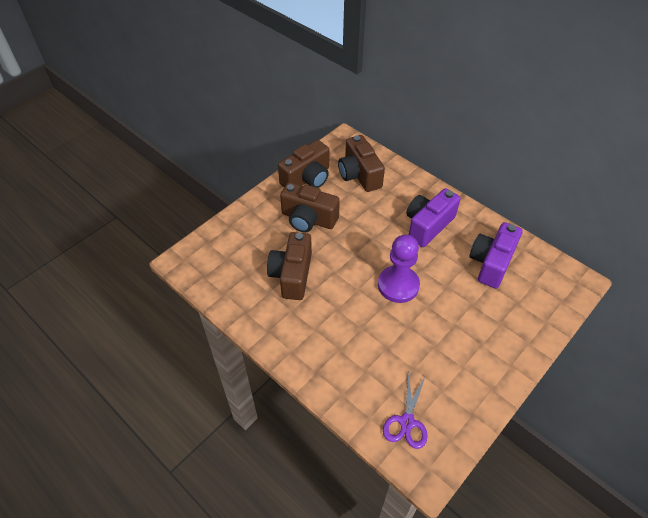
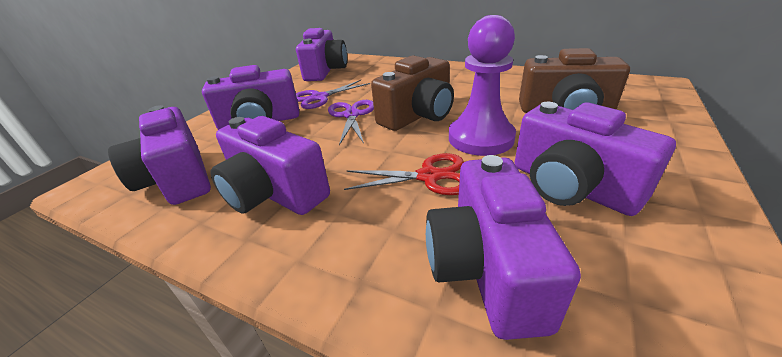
brown camera: [267,232,312,300] [278,140,329,188] [280,182,340,232] [338,135,385,192] = 4 -> [371,56,454,131] [519,48,630,113] = 2
purple camera: [406,188,461,247] [469,222,523,289] = 2 -> [108,105,211,205] [202,65,299,130] [211,116,330,215] [296,28,347,81] [426,155,581,340] [515,102,676,216] = 6
purple scissors: [383,372,428,449] = 1 -> [296,80,370,109] [328,100,374,145] = 2
red scissors: none = 0 -> [344,153,464,195] = 1

